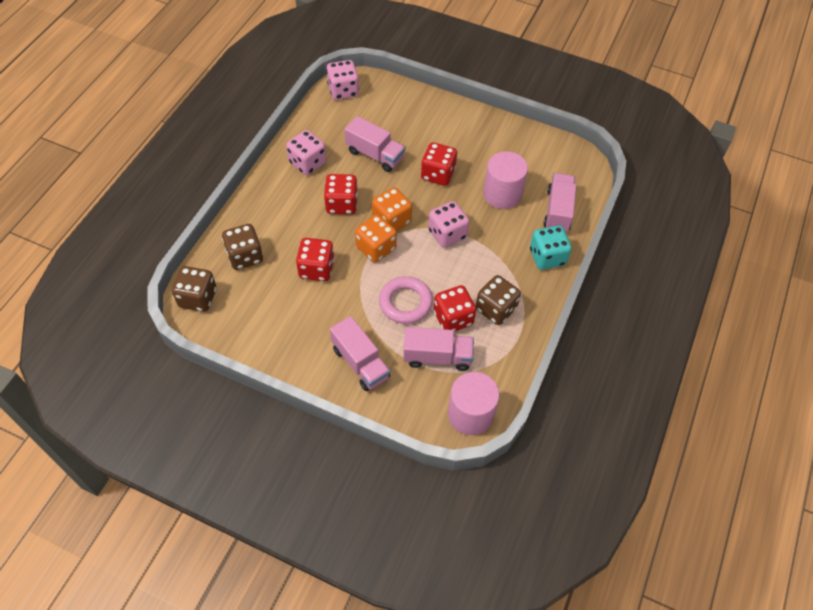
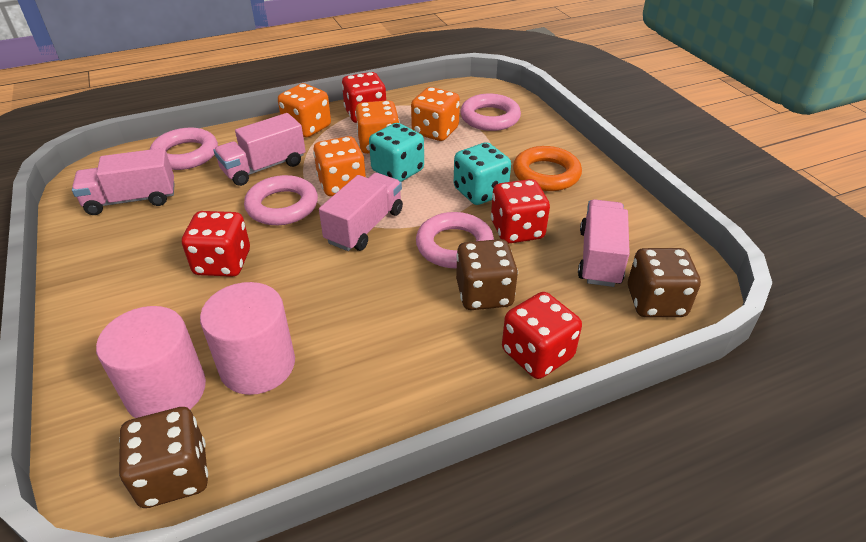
orange dice: [355,215,397,263] [372,187,412,231] = 2 -> [278,83,331,137] [313,136,366,196] [355,100,400,154] [411,87,460,141] = 4
orange ring: none = 0 -> [513,146,582,191] = 1
pink dice: [286,130,326,175] [326,60,359,100] [428,201,469,248] = 3 -> none = 0
pink ring: [379,276,433,324] = 1 -> [150,128,218,170] [244,175,318,225] [416,212,494,268] [460,94,521,131] = 4
turquoise dice: [530,226,572,270] = 1 -> [369,123,424,182] [454,142,511,205] = 2

